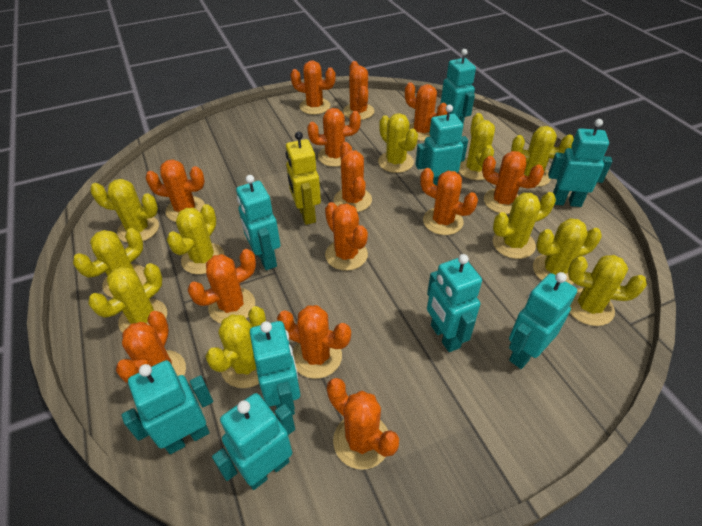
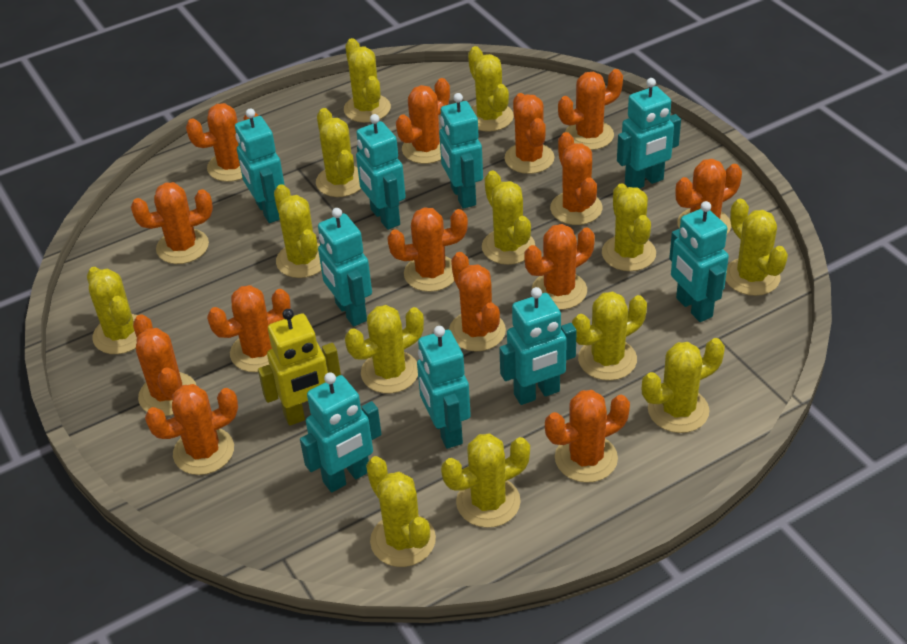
orange cactus: [116,311,186,383] [145,159,205,222] [187,249,256,324] [277,305,351,379] [290,61,336,115] [307,108,361,167] [325,202,368,271] [327,378,399,470] [334,142,372,212] [343,61,374,120] [405,82,447,141] [420,168,478,235] [482,151,544,214] = 13 -> [131,182,213,264] [133,314,196,416] [145,384,238,475] [186,103,258,182] [207,285,291,372] [387,207,468,292] [396,78,450,164] [449,252,506,352] [505,93,555,174] [525,224,595,310] [545,390,630,483] [550,132,602,225] [558,69,623,150] [676,159,742,234] = 14
yellow cactus: [73,228,147,298] [88,263,167,333] [90,179,159,243] [167,204,225,274] [205,306,266,388] [378,113,418,173] [459,113,495,180] [493,192,556,259] [511,126,574,187] [533,218,602,285] [568,255,647,326] = 11 -> [87,267,138,354] [274,184,322,278] [316,108,361,197] [344,38,391,123] [345,305,424,393] [366,456,436,567] [441,434,530,528] [468,46,514,132] [482,171,535,265] [572,291,647,381] [602,183,656,271] [642,338,725,433] [726,199,788,296] = 13

